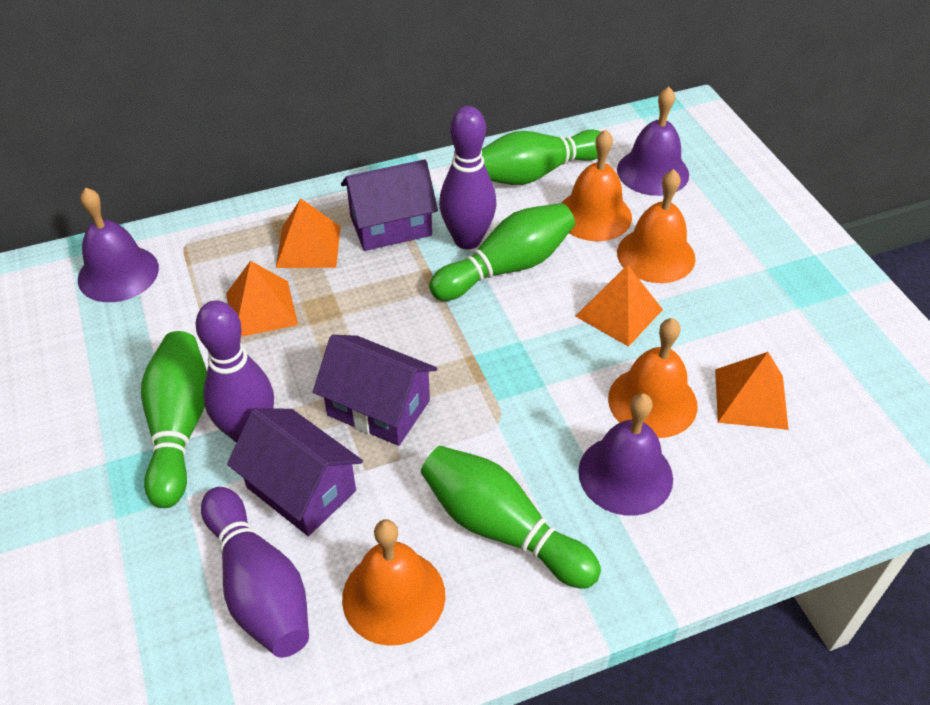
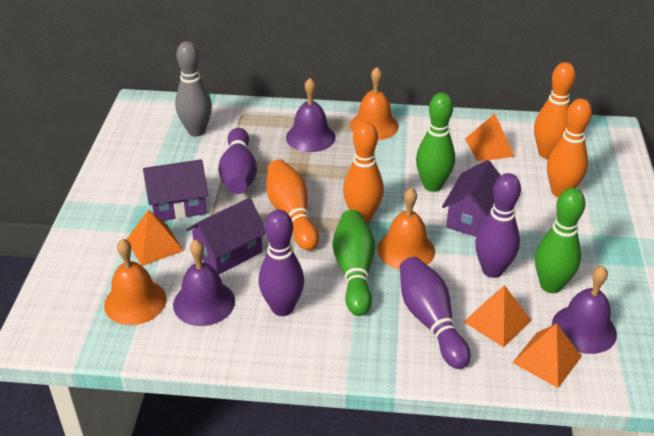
green bowling pin: [141,331,207,508] [421,446,601,589] [429,203,575,301] [481,130,601,185] = 4 -> [333,210,375,316] [416,92,455,192] [535,188,586,293] = 3
grey bowling pin: none = 0 -> [175,41,212,137] = 1
orange bell: [342,519,445,646] [561,130,632,241] [608,318,698,438] [617,169,696,283] = 4 -> [104,239,167,325] [350,67,399,140] [377,187,435,270] = 3
orange bowling pin: none = 0 -> [266,159,319,250] [343,122,384,223] [534,62,576,159] [547,99,592,198] = 4
purple bowling pin: [196,301,274,443] [201,487,309,658] [439,106,497,249] = 3 -> [218,128,257,194] [259,210,304,316] [400,257,470,369] [475,173,521,278] = 4

